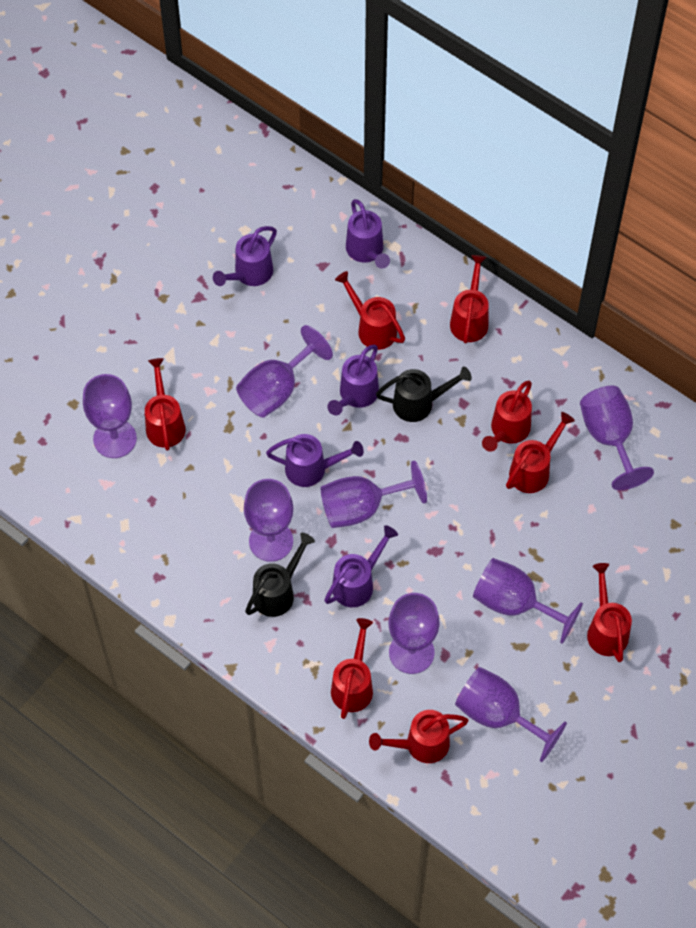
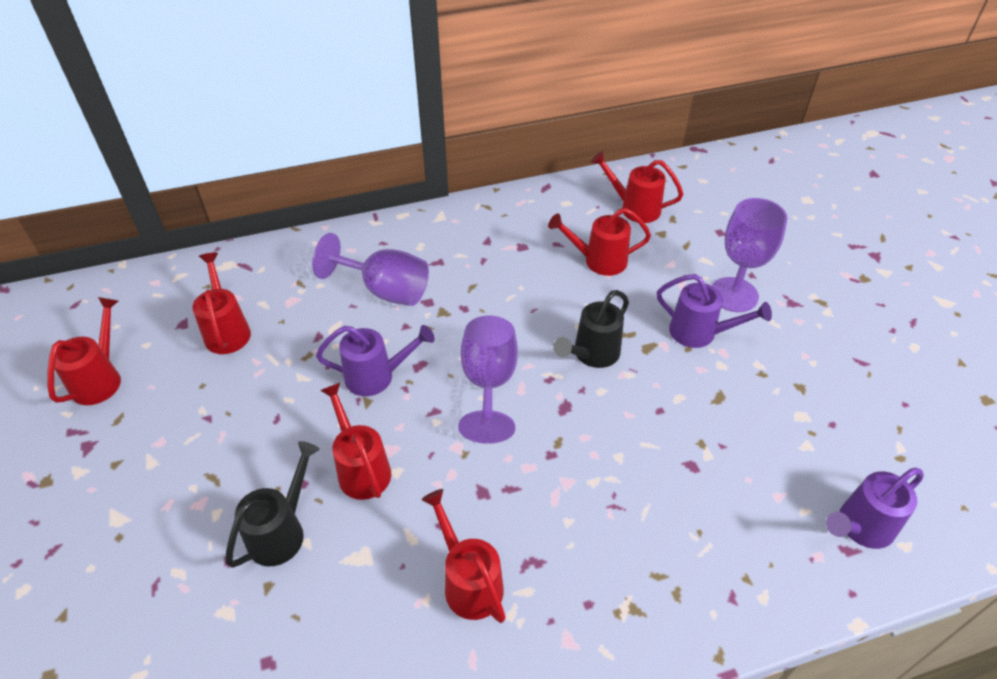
purple goblet: [83,374,137,458] [236,325,333,417] [244,479,293,562] [321,460,427,528] [389,593,440,674] [455,667,567,762] [473,558,583,644] [580,386,654,490] = 8 -> [312,233,429,306] [458,316,518,444] [712,198,787,312] = 3
purple watering can: [213,226,277,286] [266,434,364,487] [324,525,398,607] [327,344,379,415] [346,199,390,269] = 5 -> [316,325,435,396] [657,274,772,348] [826,468,924,549] = 3
red watering can: [145,358,185,451] [331,618,373,719] [335,271,405,350] [369,710,469,763] [450,255,489,343] [482,380,532,452] [506,412,575,493] [587,563,632,662] = 8 -> [47,297,121,405] [192,253,251,354] [320,383,391,500] [422,489,506,623] [548,208,651,276] [591,151,683,223] = 6

